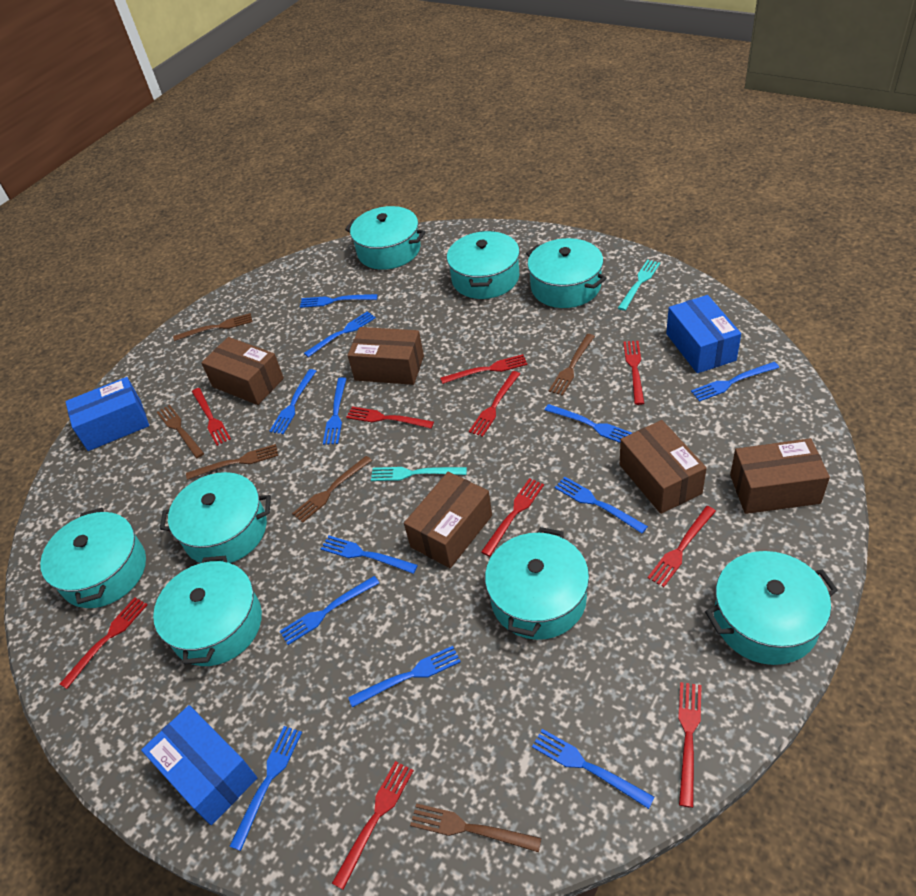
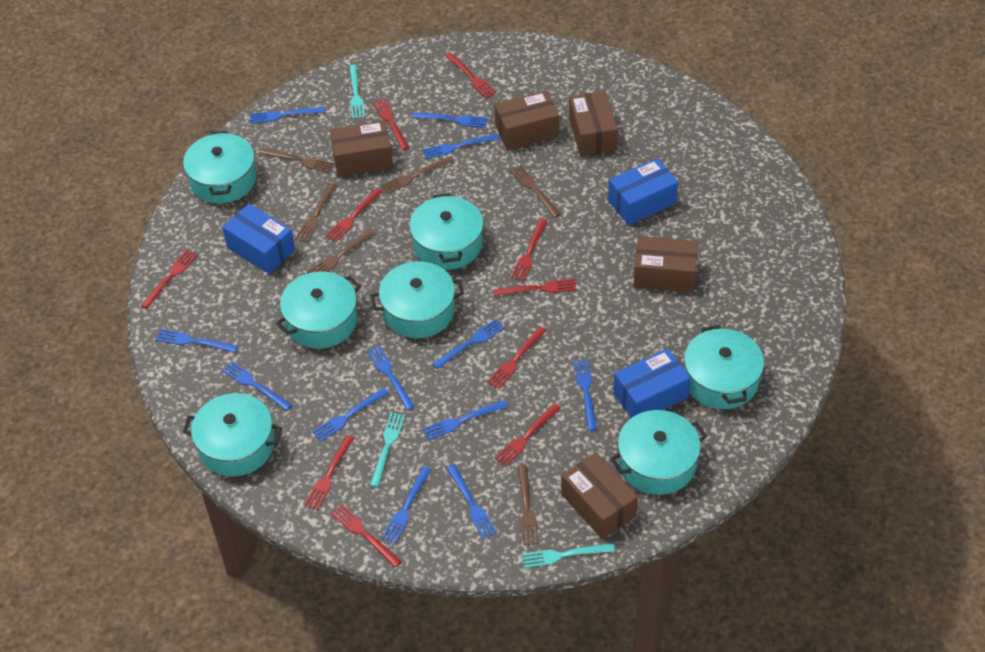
turquoise fork: [371,467,467,481] [618,260,660,311] = 2 -> [349,65,365,119] [370,413,405,487] [522,543,615,568] = 3
turquoise pot: [40,508,146,608] [153,556,262,666] [160,472,271,563] [345,206,426,270] [447,231,520,299] [485,527,589,640] [526,238,607,308] [705,551,838,665] = 8 -> [183,131,257,203] [183,393,282,477] [276,271,361,349] [370,261,464,338] [410,193,483,270] [610,410,707,495] [684,325,764,409] = 7

